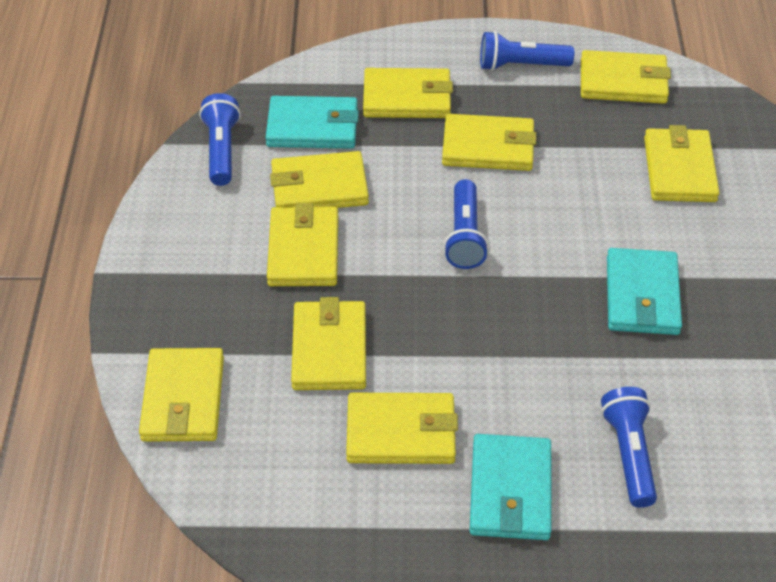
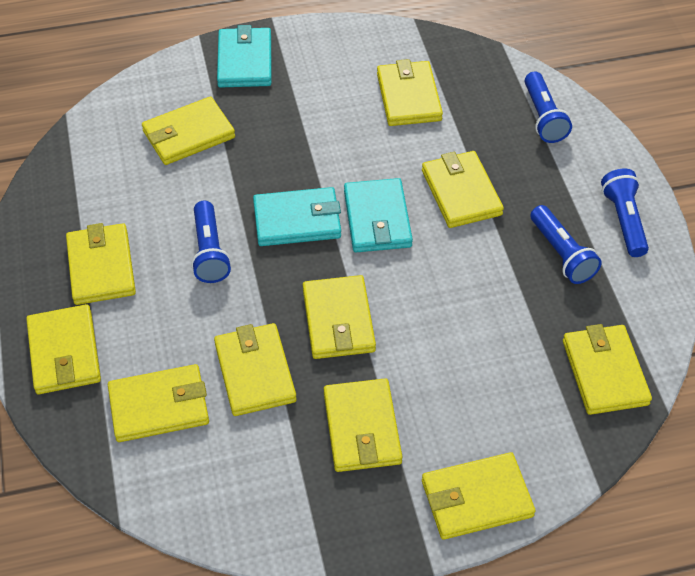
yellow wallet: [139,348,224,442] [267,203,338,286] [270,151,369,208] [291,297,366,390] [346,393,458,464] [363,68,453,118] [442,114,536,171] [581,50,671,104] [644,125,719,202] = 9 -> [26,304,101,394] [66,223,136,305] [108,364,209,442] [142,96,235,165] [214,323,297,416] [303,275,376,359] [324,378,402,472] [377,59,443,126] [422,151,504,228] [422,452,535,540] [563,324,652,415] = 11

